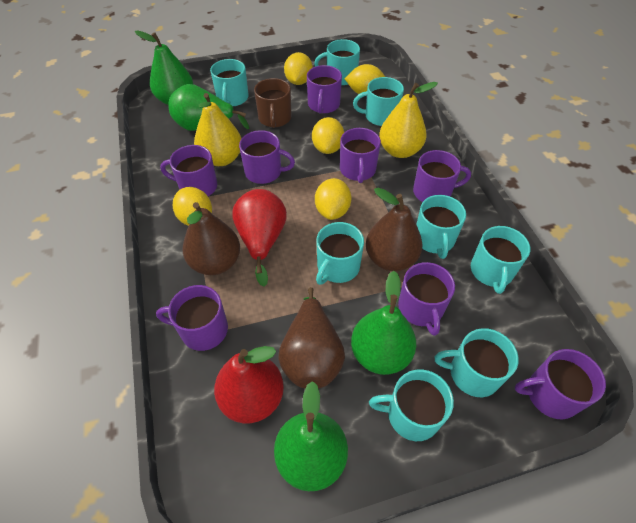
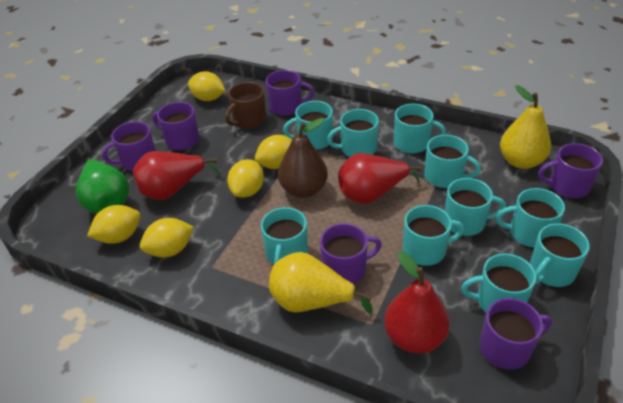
brown pear: [183,202,240,275] [278,287,345,389] [366,188,423,271] = 3 -> [278,118,328,198] = 1
green pear: [135,31,193,105] [169,84,249,131] [274,381,348,491] [351,271,416,375] = 4 -> [76,158,129,214] = 1
purple mug: [156,285,228,351] [160,145,217,196] [239,130,295,184] [307,65,342,113] [340,128,381,183] [398,262,455,336] [413,150,471,202] [515,349,606,419] = 8 -> [102,121,156,171] [153,102,199,150] [266,70,314,116] [320,223,382,284] [479,298,552,370] [538,143,603,198] = 6
red pear: [214,346,284,423] [232,189,287,287] = 2 -> [133,151,220,200] [338,153,422,204] [384,252,449,353] = 3
turquoise mug: [210,59,249,106] [314,39,360,85] [316,222,364,285] [353,77,404,126] [369,369,454,441] [416,195,466,259] [435,328,519,397] [471,226,530,294] = 8 -> [261,207,308,265] [283,101,333,150] [327,109,379,157] [394,104,446,153] [403,205,464,266] [424,135,481,188] [444,178,506,236] [461,253,536,313] [496,188,565,247] [530,223,590,287] = 10

